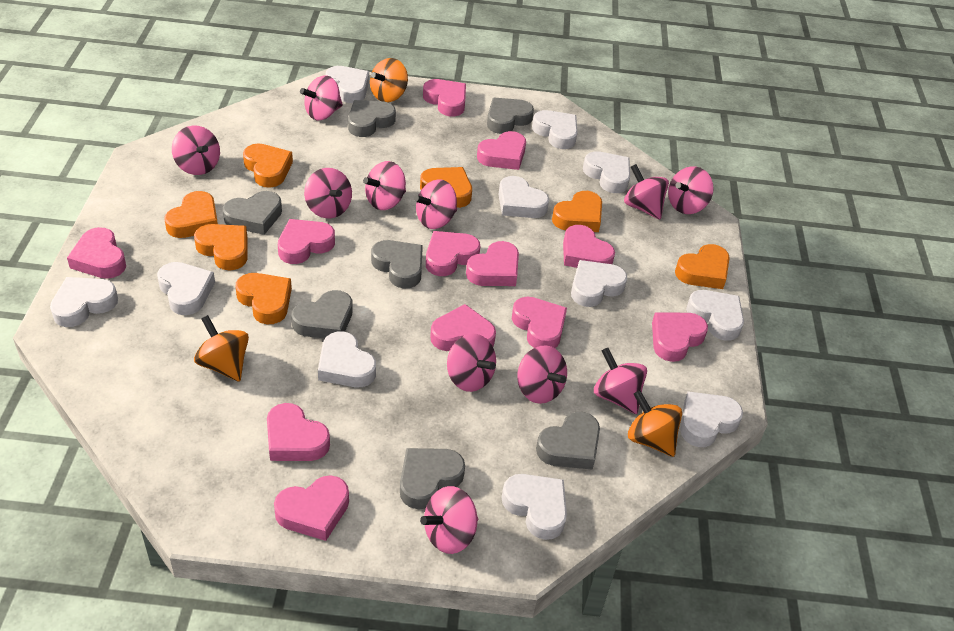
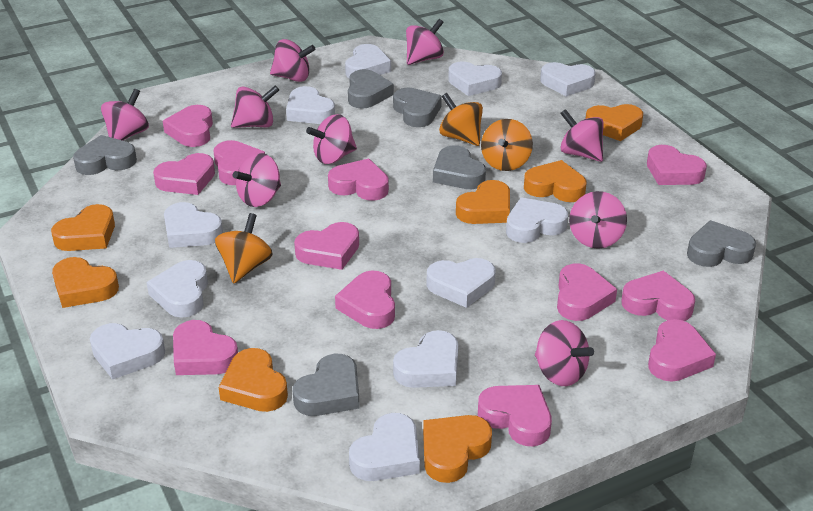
grey heart: [223,191,282,235] [291,290,353,339] [348,100,396,137] [371,240,423,288] [400,448,465,509] [487,97,534,134] [536,412,600,470] = 7 -> [73,135,137,175] [293,354,360,416] [348,69,394,109] [393,88,442,127] [433,145,486,189] [687,220,756,267] = 6
pink spinning top: [172,125,220,175] [300,75,343,120] [304,168,352,218] [363,161,406,210] [414,179,457,229] [420,486,478,554] [447,334,496,392] [517,345,567,404] [594,348,647,414] [624,164,669,219] [668,166,714,214] = 11 -> [101,89,149,141] [231,86,279,128] [233,153,281,207] [270,39,316,82] [306,114,357,164] [406,19,444,65] [535,320,594,386] [560,109,604,162] [569,191,627,249] = 9

